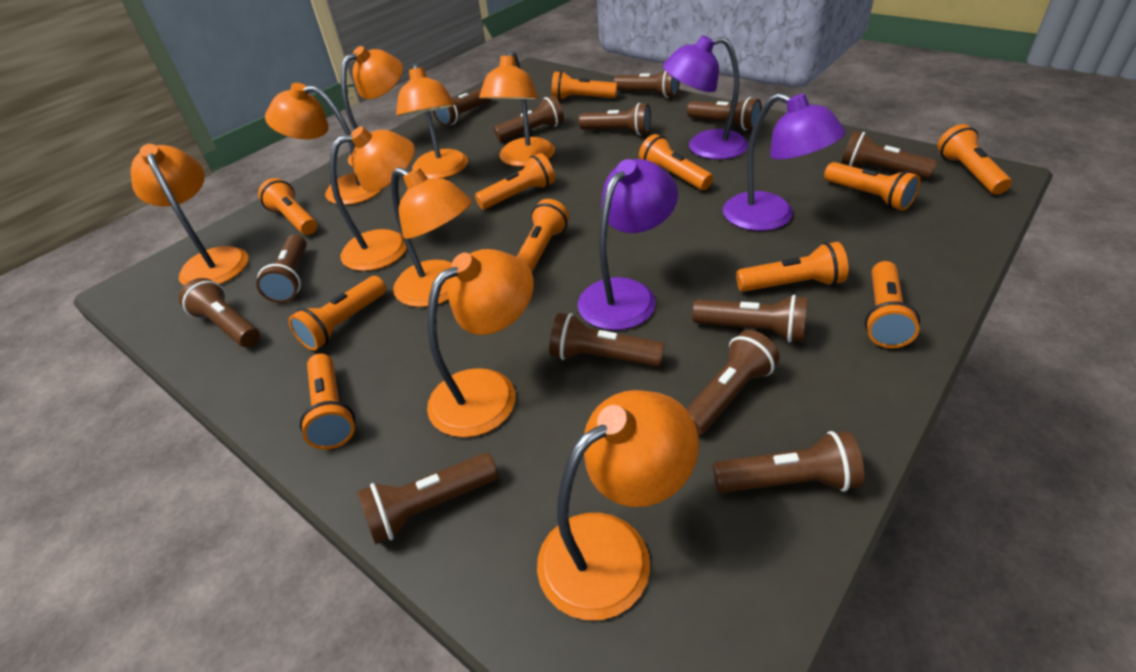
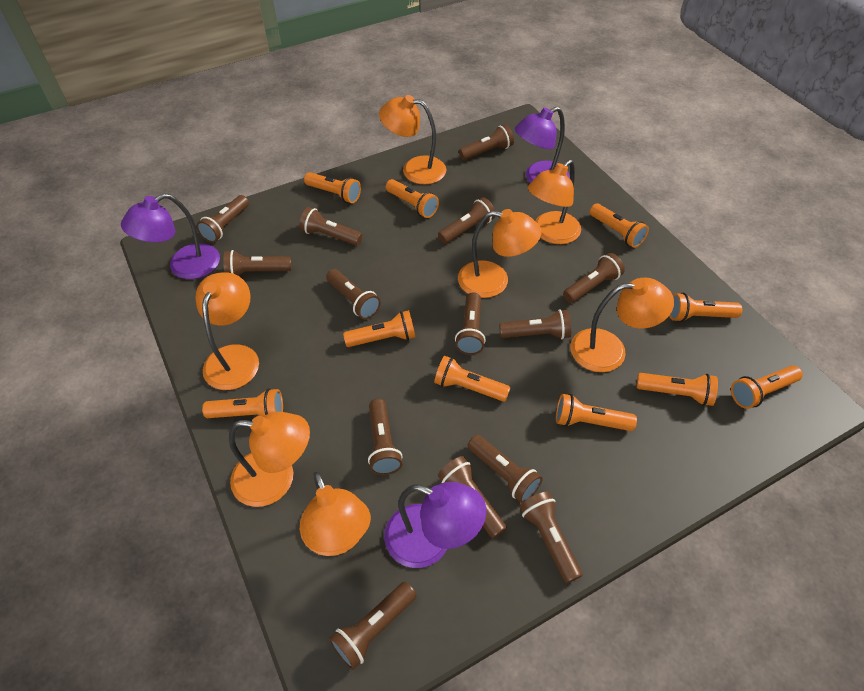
brown flashlight: [179,278,260,347] [256,235,307,303] [357,453,498,545] [433,88,491,126] [494,96,564,141] [549,313,665,367] [578,103,651,135] [613,70,680,98] [686,330,780,435] [687,97,762,130] [692,295,808,343] [713,431,864,493] [841,131,937,179] = 13 -> [196,195,249,243] [223,250,291,275] [299,207,363,246] [326,269,381,319] [329,582,416,670] [368,399,403,475] [438,197,496,244] [438,456,507,539] [455,292,486,355] [459,124,514,160] [468,435,543,503] [499,309,571,339] [519,491,582,583] [563,253,625,303] = 14
orange flashlight: [258,178,317,235] [288,276,386,351] [300,353,355,449] [475,153,555,210] [516,199,569,272] [552,71,617,101] [639,134,713,190] [736,242,848,292] [824,162,921,211] [865,261,920,348] [937,124,1012,195] = 11 -> [202,388,283,418] [304,172,361,203] [343,310,415,347] [386,179,439,218] [434,356,511,402] [556,394,637,431] [590,203,649,248] [636,373,718,406] [669,293,742,322] [731,365,803,409] = 10
orange lamp: [131,144,248,286] [265,83,382,205] [329,126,415,271] [341,46,403,167] [391,167,472,307] [396,64,468,178] [427,249,534,438] [479,50,555,167] [537,390,699,620] = 9 -> [196,272,259,390] [229,412,310,507] [300,471,371,556] [379,95,447,185] [458,209,542,298] [528,160,581,244] [570,277,674,372] = 7

